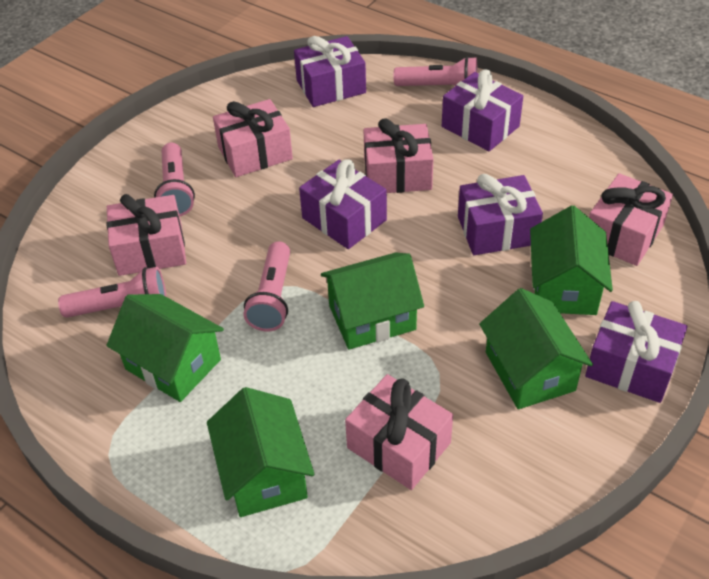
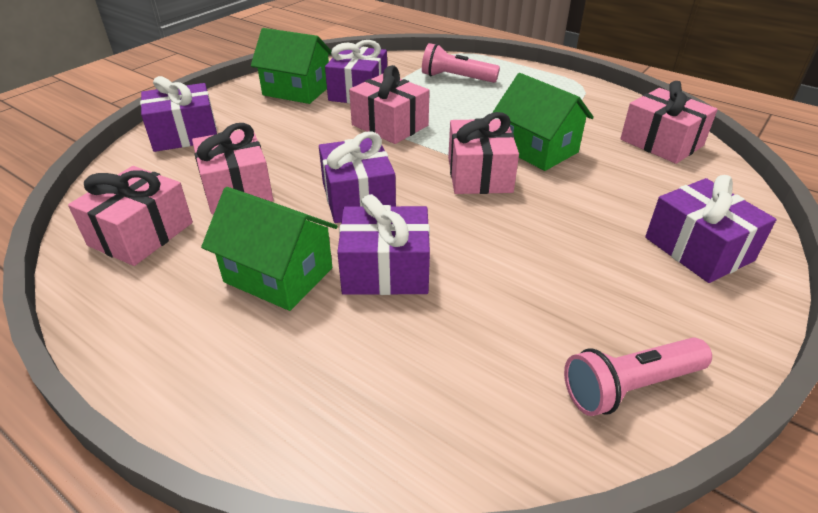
green house: [106,294,224,402] [207,387,315,517] [321,253,424,350] [479,288,593,409] [530,205,613,315] = 5 -> [201,187,338,311] [251,28,331,104] [492,73,594,171] = 3
pink flashlight: [58,267,167,318] [154,143,195,216] [244,241,290,331] [394,56,478,86] = 4 -> [422,43,500,83] [564,337,712,416] = 2

